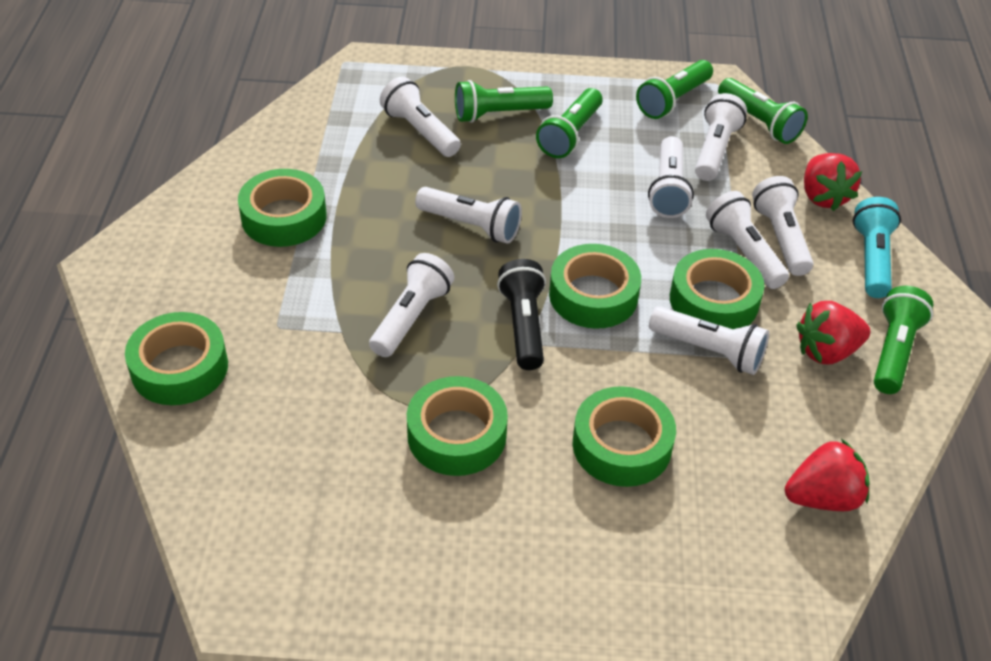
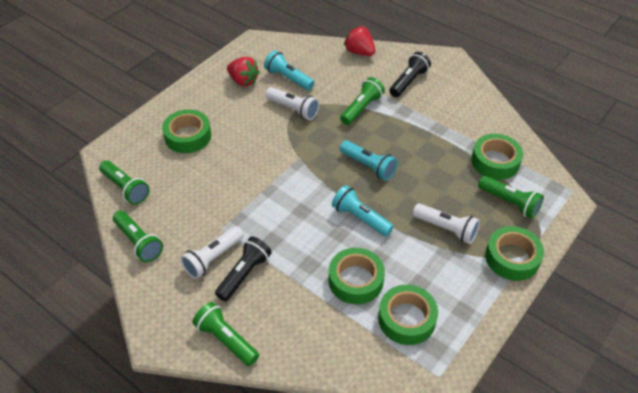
black flashlight: [497,259,546,370] = 1 -> [215,236,272,302] [389,52,431,97] = 2
green tape: [125,312,228,405] [238,169,327,247] [407,376,508,476] [549,244,641,329] [573,386,676,487] [670,249,765,329] = 6 -> [162,109,211,153] [329,248,385,304] [378,285,438,345] [471,134,523,180] [485,226,544,281] = 5
red strawberry: [785,439,870,511] [796,301,870,364] [804,153,862,211] = 3 -> [227,57,260,87] [344,26,376,56] = 2
turquoise flashlight: [853,197,901,298] = 1 -> [264,50,314,90] [332,185,394,237] [340,141,398,181] = 3
white flashlight: [369,253,454,357] [380,77,461,157] [415,187,522,244] [648,136,694,218] [649,306,769,375] [695,93,747,181] [706,191,789,289] [752,176,813,276] = 8 -> [180,226,244,279] [265,87,319,120] [413,203,480,244] = 3

